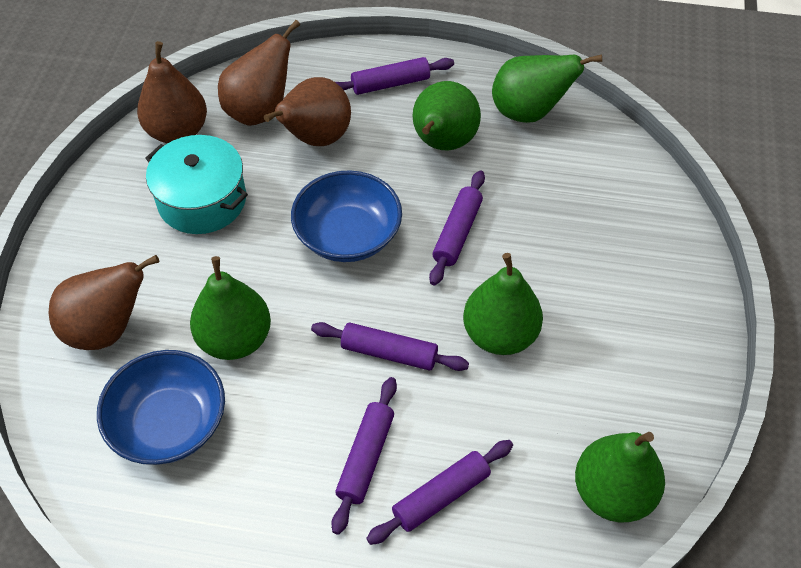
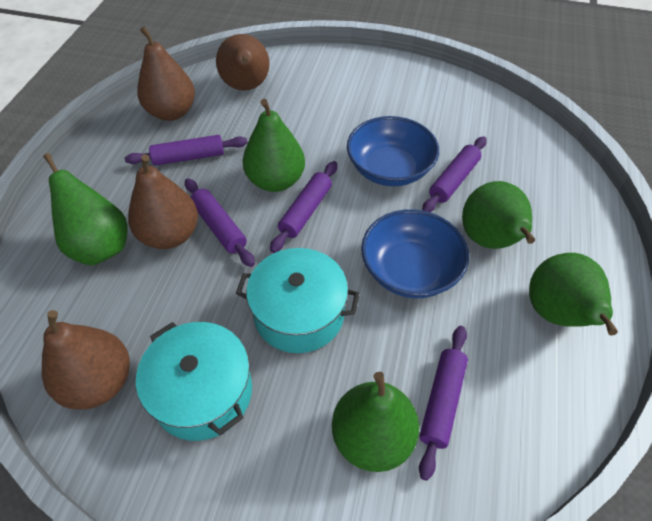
turquoise pot: [145,135,248,234] = 1 -> [136,322,252,441] [236,248,359,353] = 2

